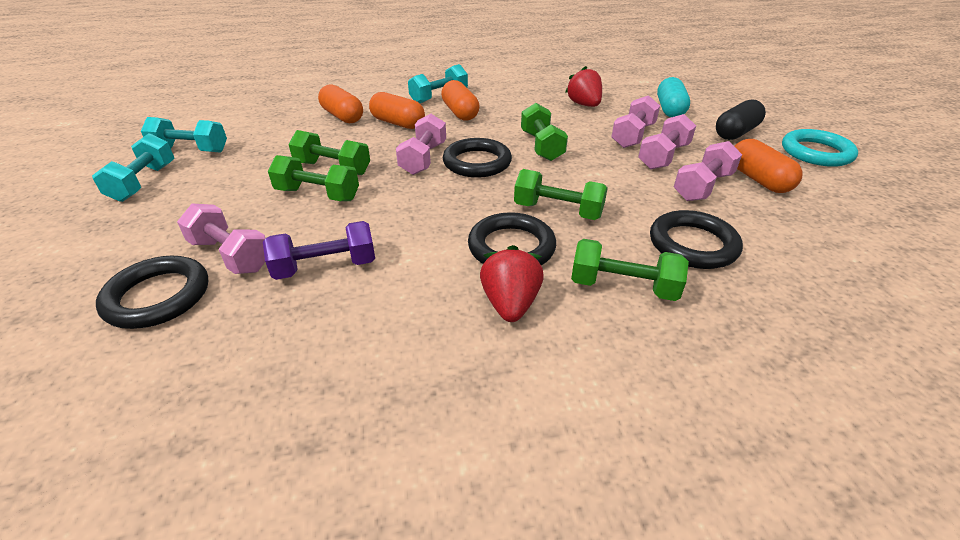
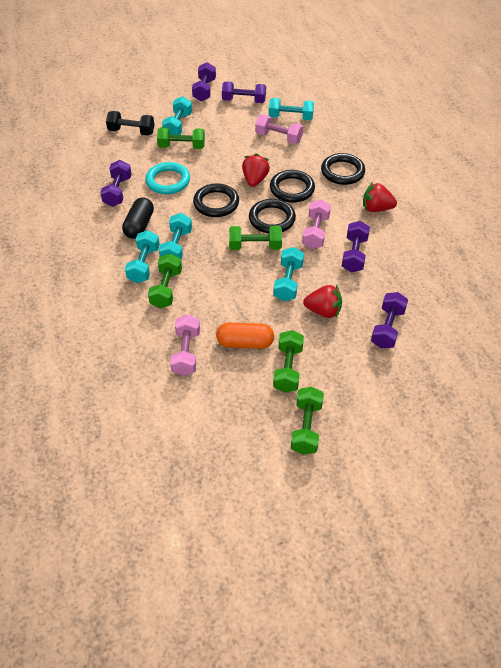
black dumbbell: none = 0 -> [106,111,154,135] = 1
orange capsule: [318,84,363,123] [369,92,425,129] [441,80,480,121] [734,139,803,193] = 4 -> [216,322,274,349] = 1
pink dumbbell: [177,204,266,274] [396,114,446,175] [611,95,660,148] [638,114,696,169] [674,141,742,201] = 5 -> [170,315,200,376] [255,114,303,144] [302,200,331,249] = 3
purple dumbbell: [263,221,375,280] = 1 -> [100,160,132,207] [192,62,216,101] [222,81,266,103] [342,221,370,272] [371,292,408,348] = 5
red strawberry: [480,245,544,322] [565,66,602,107] = 2 -> [242,153,270,187] [303,285,342,318] [363,182,397,212] = 3
turquoise capsule: [657,77,690,117] = 1 -> none = 0
turquoise dumbbell: [92,133,175,202] [141,117,227,152] [408,64,468,103] = 3 -> [125,230,160,283] [159,213,192,260] [162,96,192,135] [269,98,314,120] [273,247,304,301] = 5

